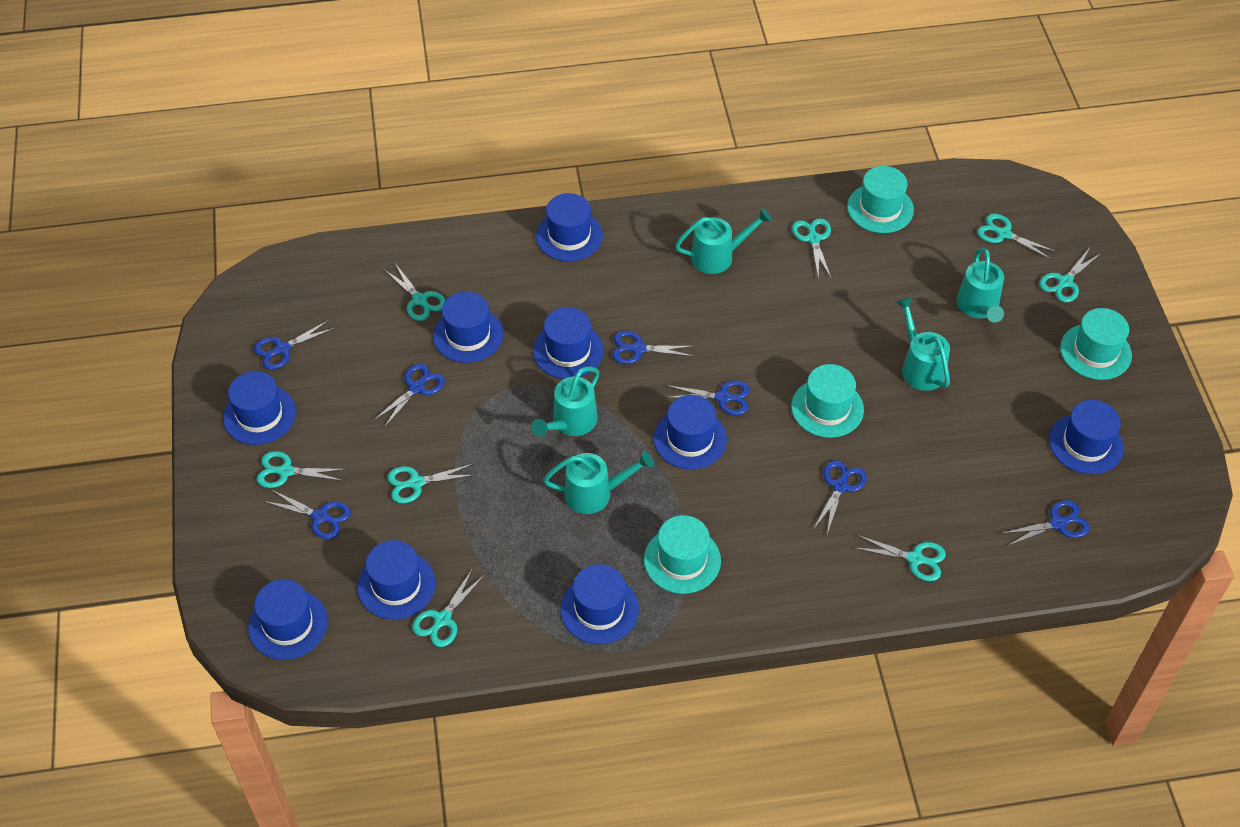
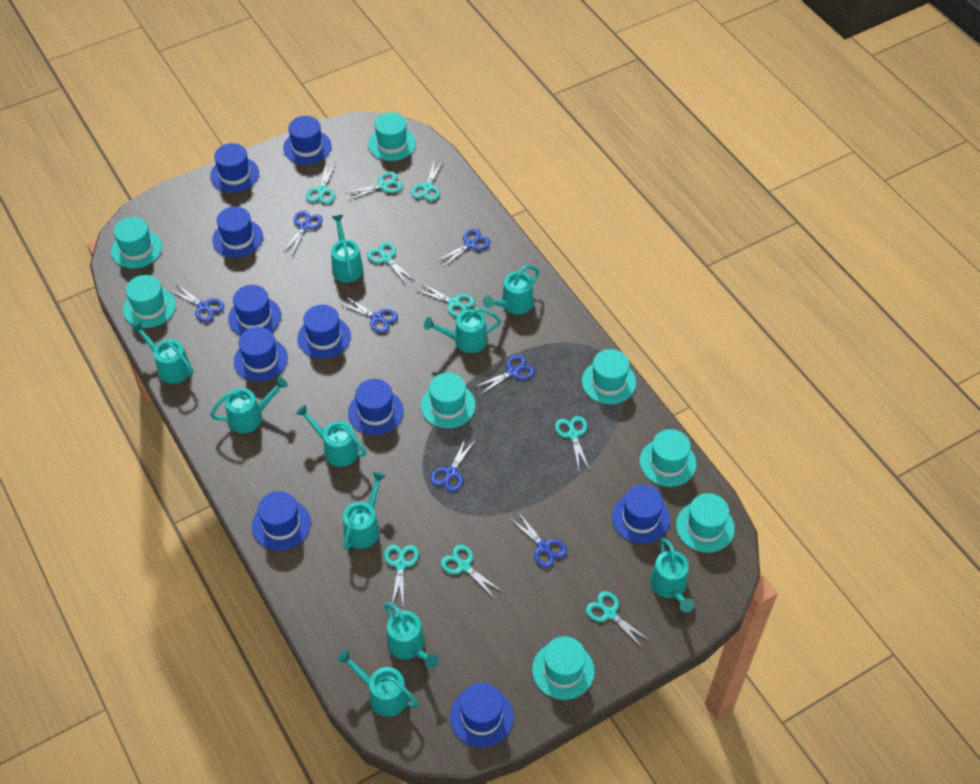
blue hat: [223,371,296,445] [248,579,328,660] [357,540,436,619] [433,292,503,363] [533,307,604,379] [536,193,603,261] [560,564,639,644] [654,395,727,470] [1049,400,1124,474] = 9 -> [210,143,259,193] [212,206,263,258] [228,285,281,336] [234,327,288,382] [252,491,311,550] [283,116,331,164] [297,305,351,359] [348,379,404,435] [450,683,514,748] [612,485,670,544] = 10
turquoise hat: [644,515,721,594] [791,364,864,438] [847,166,914,233] [1060,308,1132,380] = 4 -> [111,217,162,268] [123,275,176,328] [368,112,416,161] [421,372,476,428] [532,636,595,700] [582,349,636,404] [640,429,696,487] [676,493,735,553] = 8
turquoise scissors: [257,451,346,488] [384,262,446,321] [387,464,475,503] [412,570,485,647] [792,218,831,278] [855,535,946,581] [977,213,1057,259] [1039,249,1101,303] = 8 -> [306,163,335,204] [345,172,403,200] [367,242,415,285] [384,545,419,604] [411,161,443,201] [416,283,475,317] [441,545,503,599] [555,416,590,471] [586,591,650,647] = 9
turquoise watering can: [532,366,599,437] [543,451,654,514] [675,208,772,274] [896,297,950,391] [957,248,1004,323] = 5 -> [131,322,193,384] [210,377,288,433] [296,405,366,467] [331,215,363,283] [337,649,419,717] [343,472,386,550] [384,602,439,669] [424,307,501,353] [483,265,539,315] [650,538,694,612] = 10

